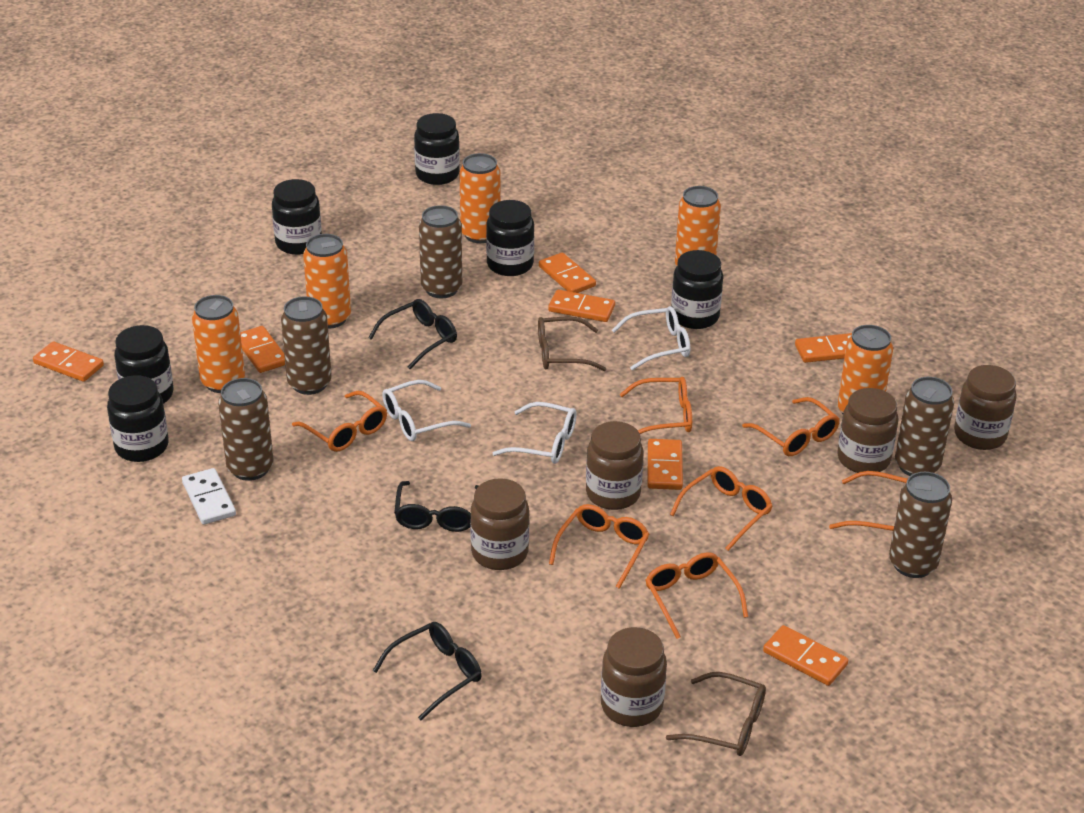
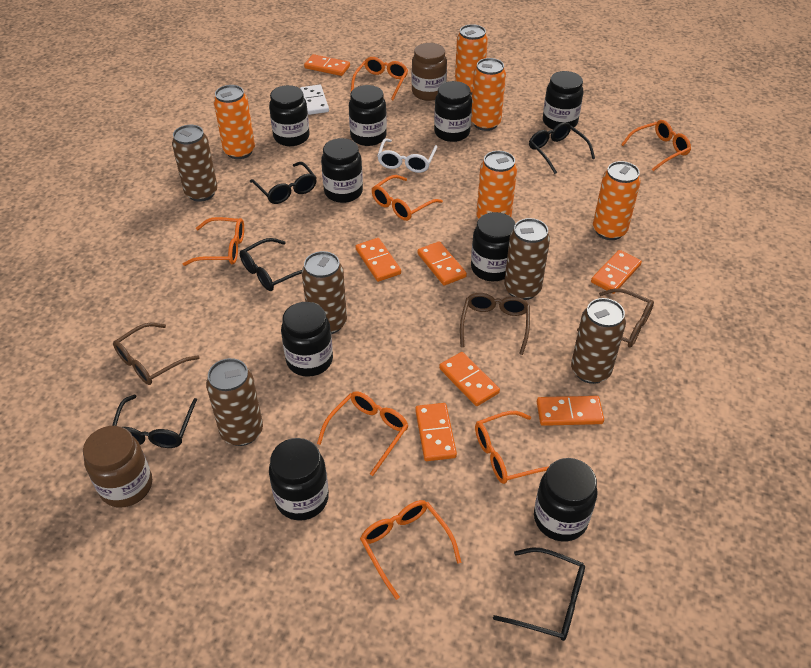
black glasses: [368,299,457,369] [373,622,482,720] [394,481,479,532] = 3 -> [112,395,197,448] [240,238,302,291] [250,162,317,204] [493,547,585,641] [529,122,595,174] = 5
black jar: [107,375,169,462] [114,325,174,404] [272,179,322,255] [414,113,460,185] [486,200,534,276] [671,250,723,329] = 6 -> [269,85,309,146] [269,438,329,520] [281,302,333,377] [321,138,363,203] [349,85,387,146] [434,81,472,142] [471,212,515,281] [534,458,598,542] [543,71,583,129] = 9
brown glasses: [538,316,606,371] [666,672,766,756] = 2 -> [113,323,200,385] [460,293,530,355] [577,289,654,348] = 3
brown jar: [470,478,529,570] [586,421,643,510] [601,627,667,727] [837,388,898,473] [954,365,1017,450] = 5 -> [83,426,152,508] [412,43,447,101] = 2
white glasses: [382,380,471,441] [493,402,577,464] [612,306,690,370] = 3 -> [377,138,437,173] = 1

